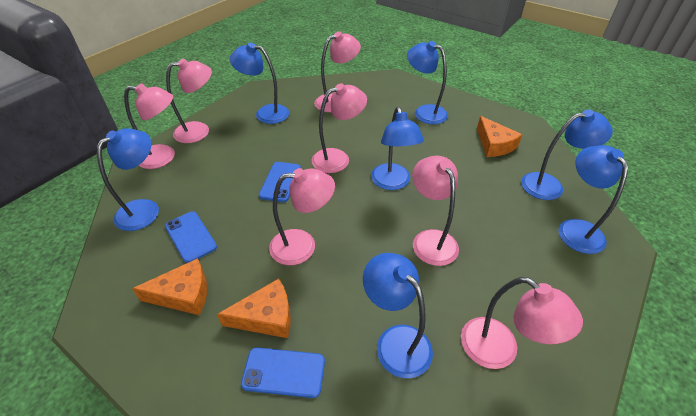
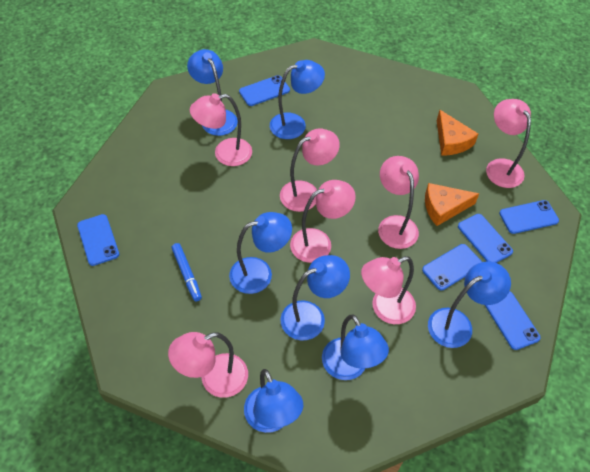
blue marker: none = 0 -> [172,243,202,301] = 1
blue phone: [165,211,217,263] [241,348,325,398] [259,162,301,202] = 3 -> [77,214,119,266] [239,75,290,106] [422,244,482,290] [458,214,513,263] [485,291,541,350] [499,200,559,234] = 6
orange cheese: [132,258,207,315] [217,279,291,338] [477,116,522,157] = 3 -> [425,183,479,226] [437,110,478,156] = 2

